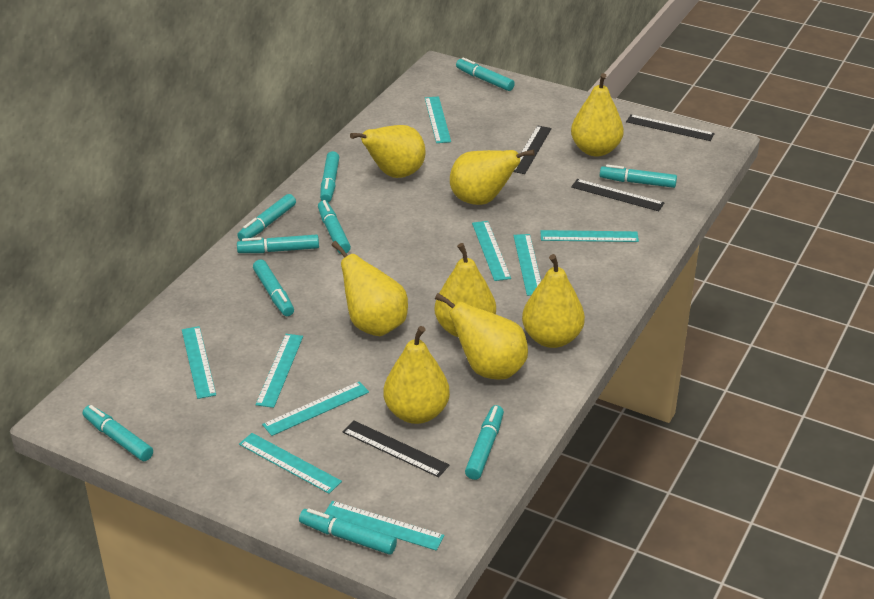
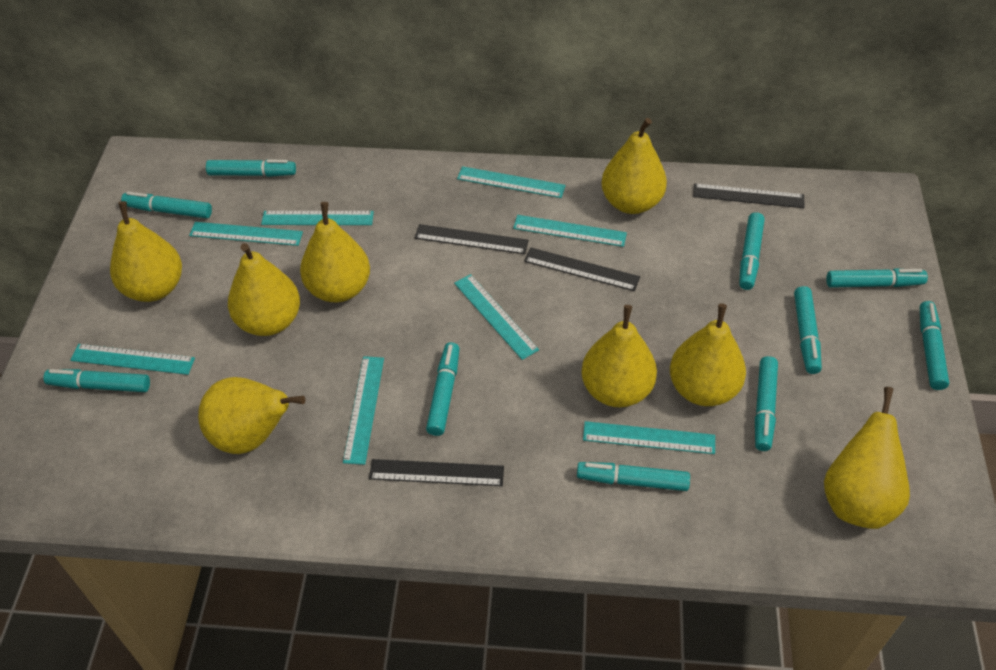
turquoise ruler: [182,326,216,399] [239,433,342,494] [256,334,303,408] [262,381,369,436] [325,501,444,551] [425,96,451,143] [472,221,511,281] [513,234,541,296] [540,230,639,242] = 9 -> [70,344,195,375] [189,222,303,246] [261,211,374,225] [343,356,384,465] [454,274,539,360] [457,166,566,198] [513,215,627,247] [583,421,715,454] = 8

